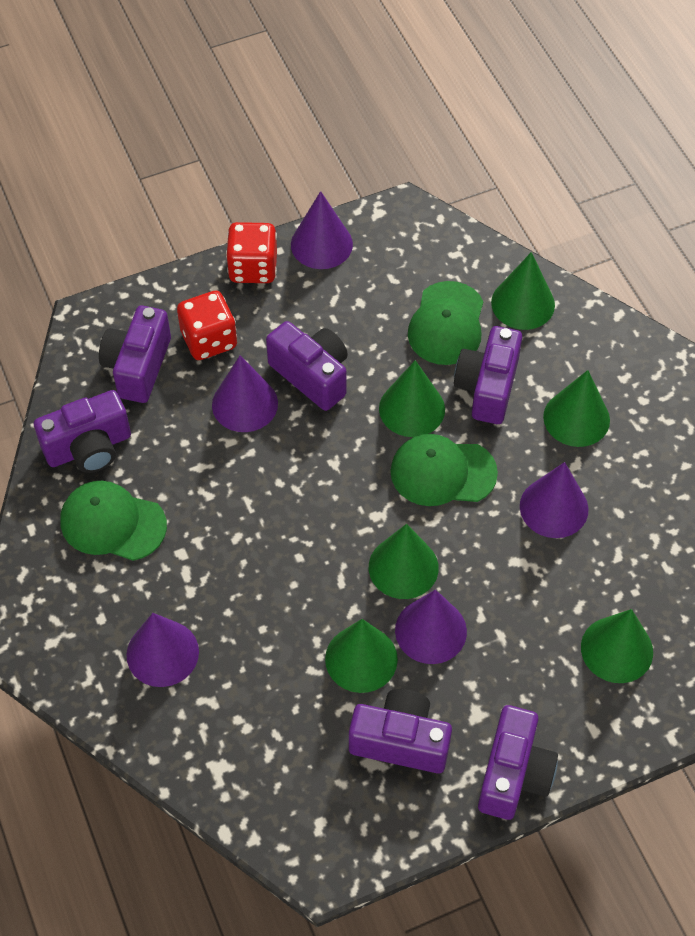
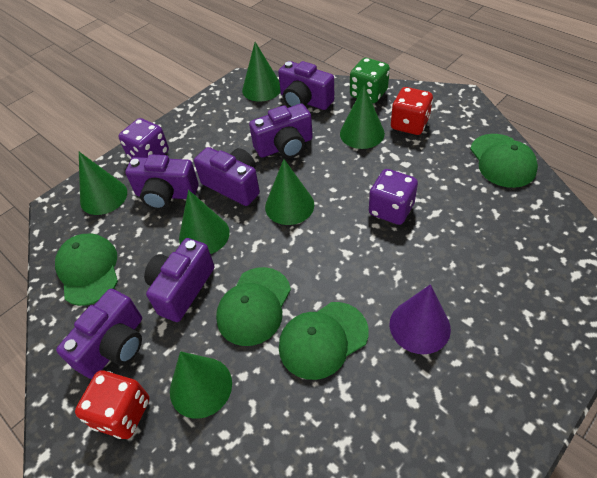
green cap: [60,481,167,561] [390,434,498,506] [408,281,483,365] = 3 -> [55,234,118,306] [216,267,291,346] [279,302,369,380] [470,134,538,188] = 4
green dice: none = 0 -> [350,58,390,103] = 1
purple cone: [126,613,199,687] [212,355,278,432] [291,191,353,269] [395,590,467,664] [520,462,588,538] = 5 -> [390,284,451,354] = 1
purple dice: none = 0 -> [118,118,169,160] [369,169,418,225] = 2

